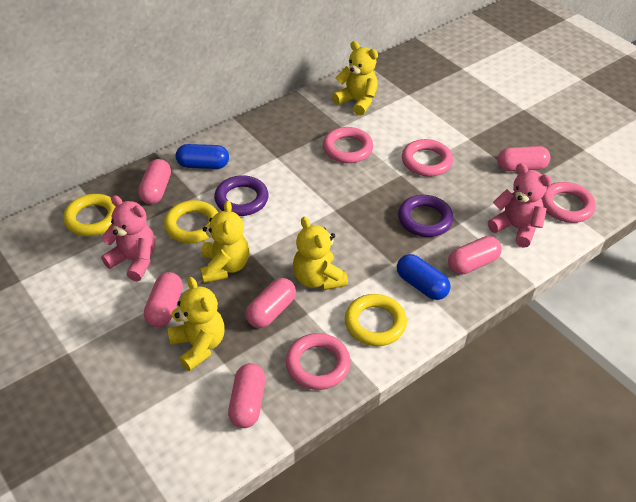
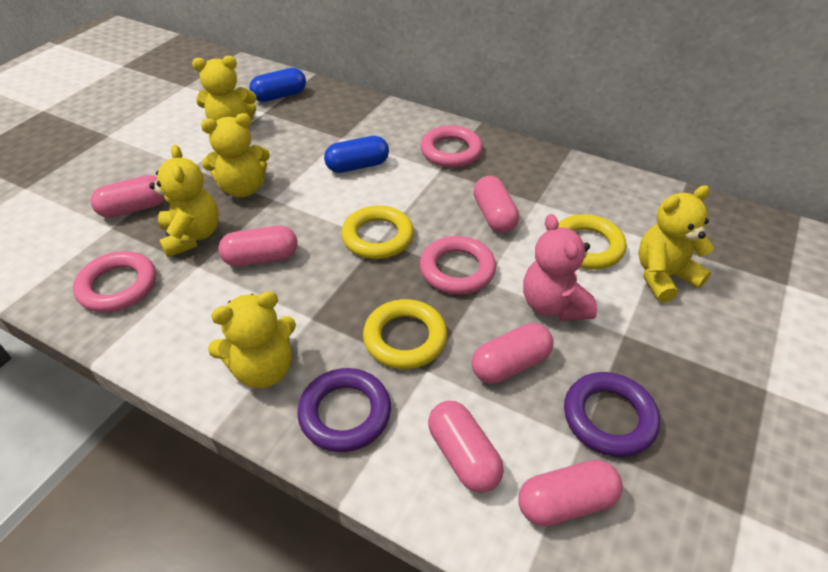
pink ring: [285,333,351,390] [323,127,373,163] [402,139,453,177] [541,182,596,223] = 4 -> [73,251,156,313] [420,125,483,167] [420,236,496,294] = 3
pink teddy bear: [101,195,155,281] [488,163,552,248] = 2 -> [523,214,597,321] = 1
yellow teddy bear: [167,277,225,371] [200,201,249,283] [293,217,348,290] [332,41,378,116] = 4 -> [149,145,219,258] [192,56,257,121] [201,113,270,197] [208,291,296,388] [638,185,714,302] = 5

